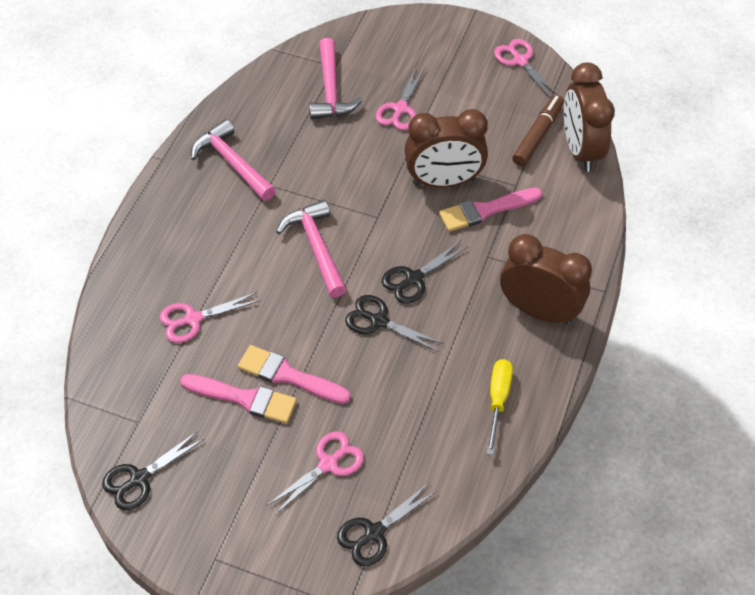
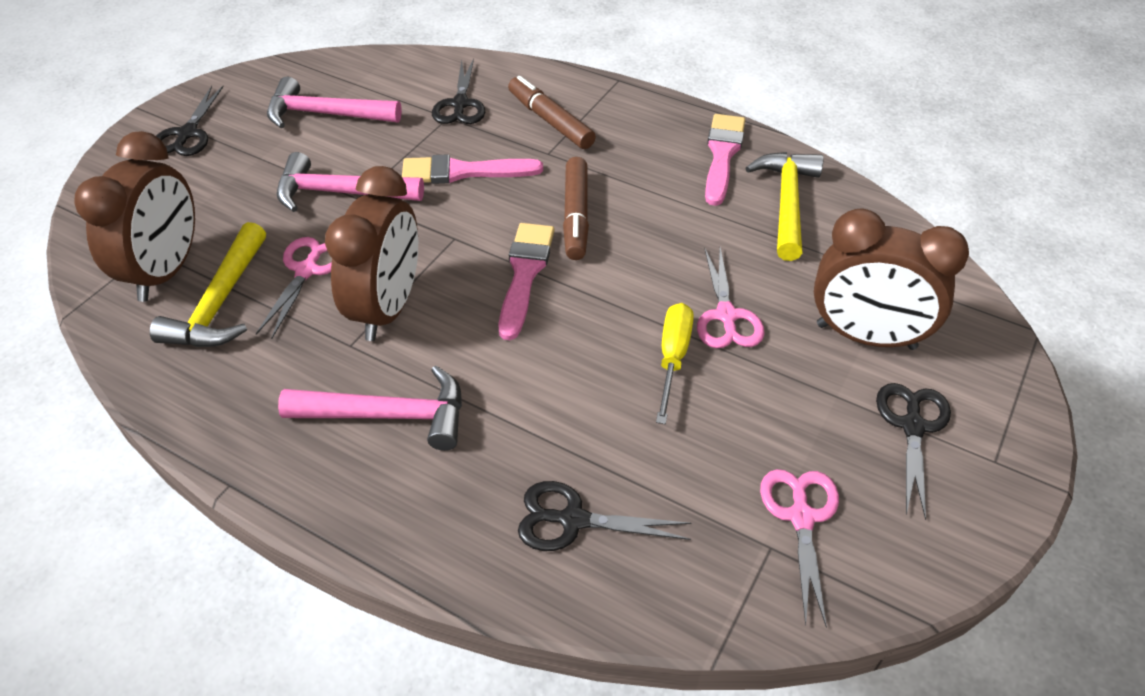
brown marker: [512,95,564,166] = 1 -> [508,76,596,149] [563,157,589,260] = 2
pink scissors: [160,292,260,343] [268,431,364,515] [376,67,425,130] [494,39,558,99] = 4 -> [256,237,332,339] [697,248,764,348] [760,469,839,628] = 3
yellow hammer: none = 0 -> [150,222,266,347] [746,152,823,261] = 2

